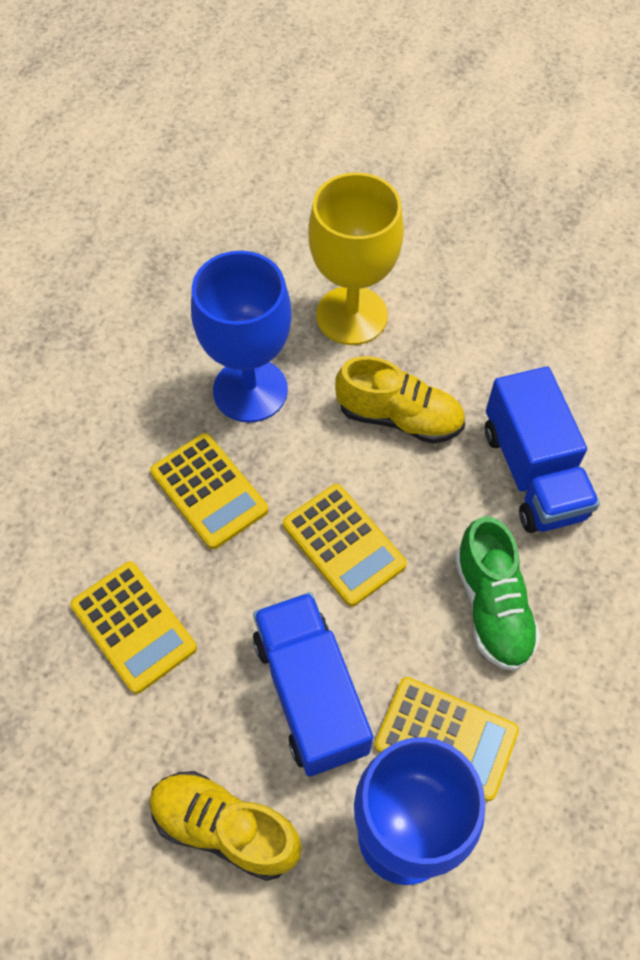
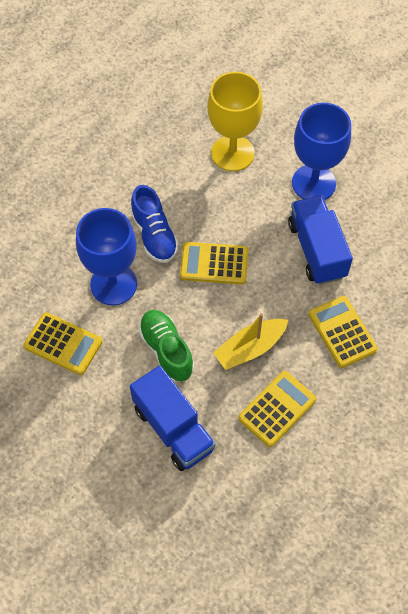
blue shoe: none = 0 -> [131,185,179,263] = 1
yellow boat: none = 0 -> [213,313,288,370] = 1
yellow shoe: [150,771,302,881] [335,356,465,444] = 2 -> none = 0

